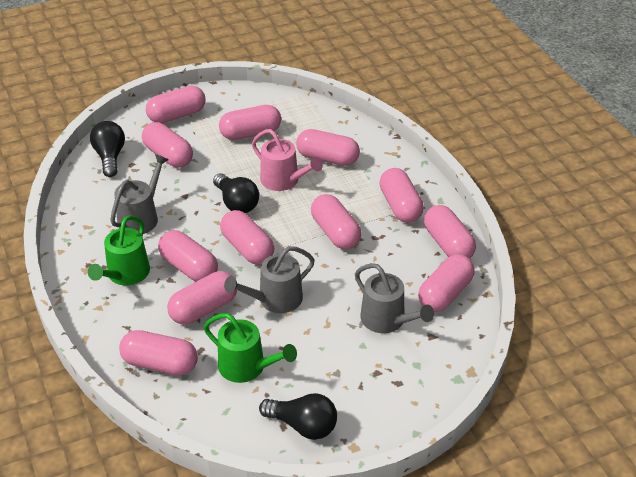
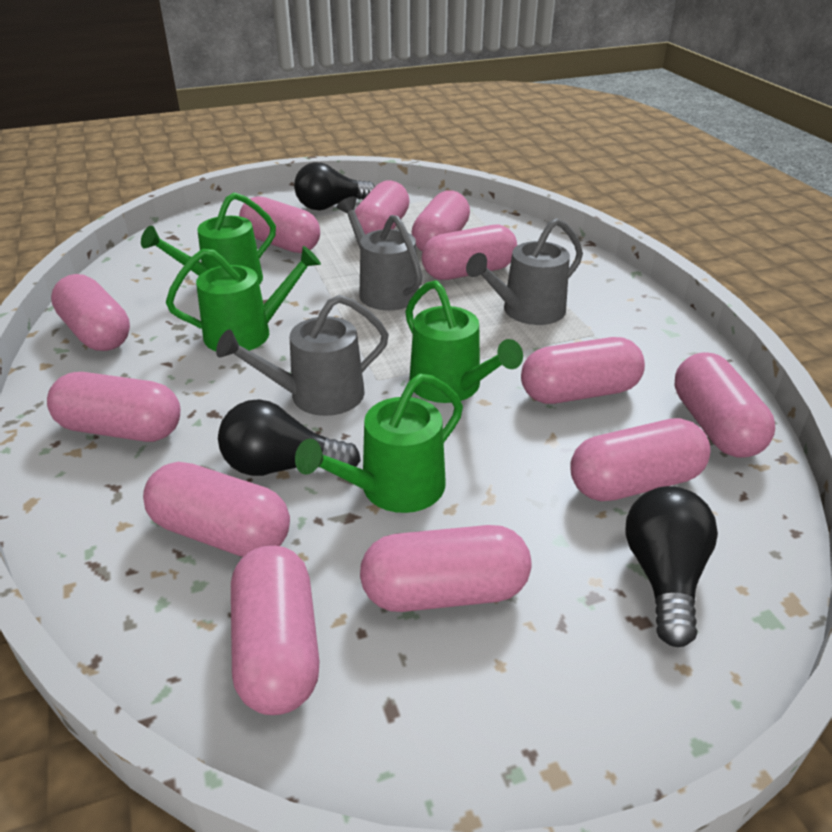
green watering can: [88,215,150,285] [204,313,297,383] = 2 -> [141,192,276,284] [166,246,321,351] [295,374,463,513] [405,280,523,403] = 4
pink watering can: [252,129,323,191] = 1 -> none = 0

